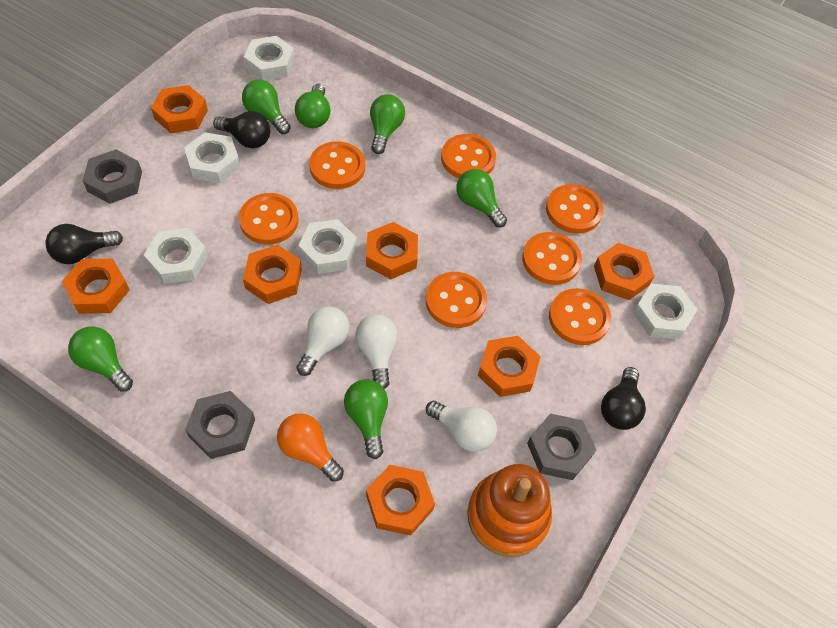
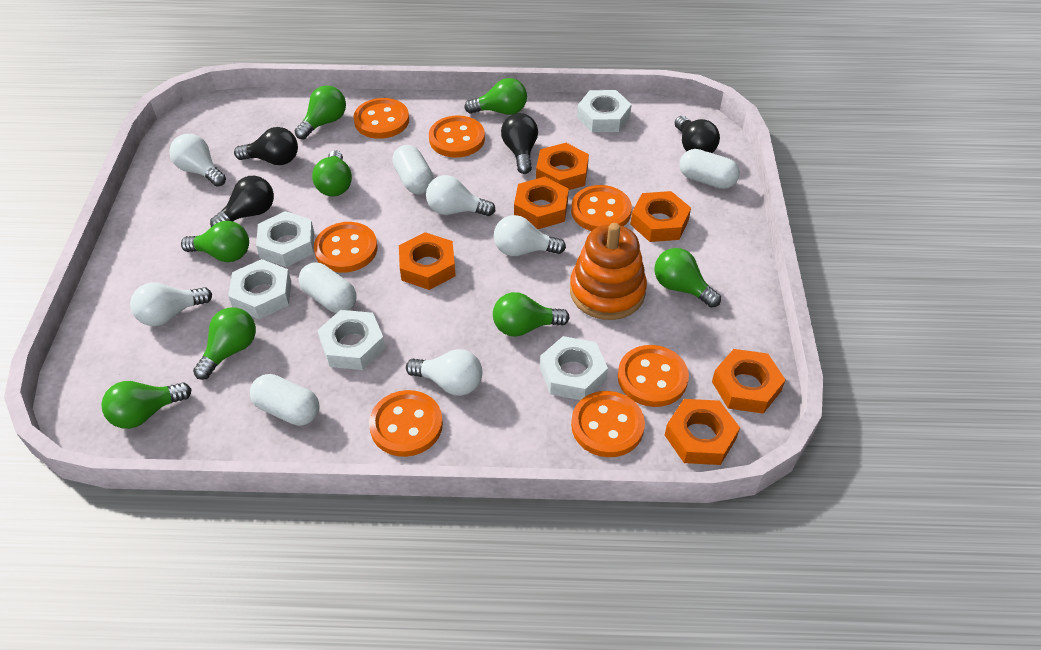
black light bulb: [45,224,123,264] [213,111,270,148] [601,367,646,430] = 3 -> [210,176,274,227] [234,127,298,165] [501,113,538,174] [675,116,720,153] = 4
green light bulb: [68,326,133,392] [242,80,291,134] [295,83,330,128] [344,379,388,459] [370,94,405,154] [456,169,507,227] = 6 -> [101,381,192,429] [181,221,249,262] [193,307,256,380] [295,85,346,139] [312,150,352,196] [464,78,527,115] [493,292,570,337] [655,248,721,308] = 8
grey nut: [83,149,142,204] [185,391,255,459] [527,413,596,480] = 3 -> none = 0
orange light bulb: [277,413,344,482] = 1 -> none = 0
orange nut: [61,259,130,314] [151,85,208,133] [243,245,302,304] [366,222,418,279] [366,465,435,536] [478,336,541,397] [594,243,654,300] = 7 -> [399,232,456,290] [514,177,569,229] [536,143,589,190] [630,191,691,242] [665,399,740,465] [712,349,786,414] = 6
white capsule: none = 0 -> [250,374,320,426] [299,263,356,313] [392,145,434,194] [679,149,740,189] = 4
white light bulb: [296,306,350,376] [355,314,398,389] [426,401,497,452] = 3 -> [130,282,212,326] [170,134,226,187] [406,349,482,396] [426,175,496,216] [494,215,566,256] = 5

